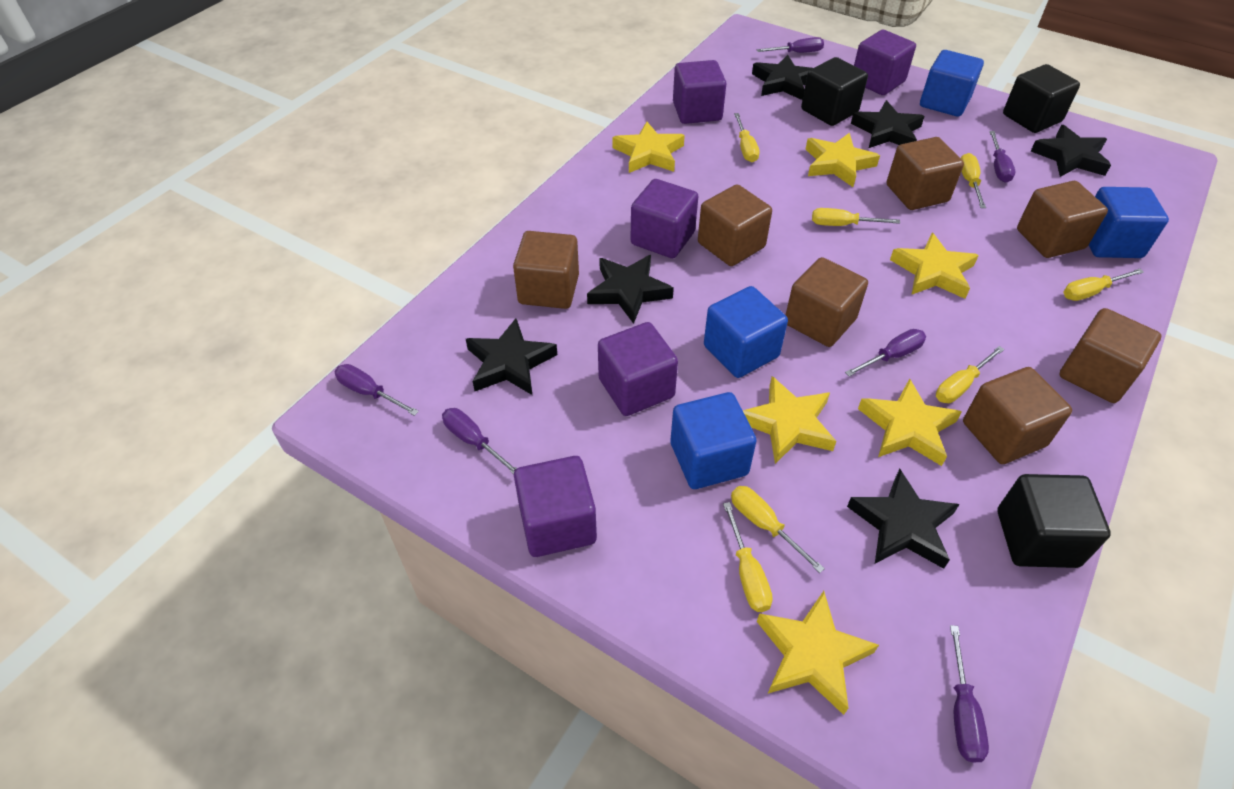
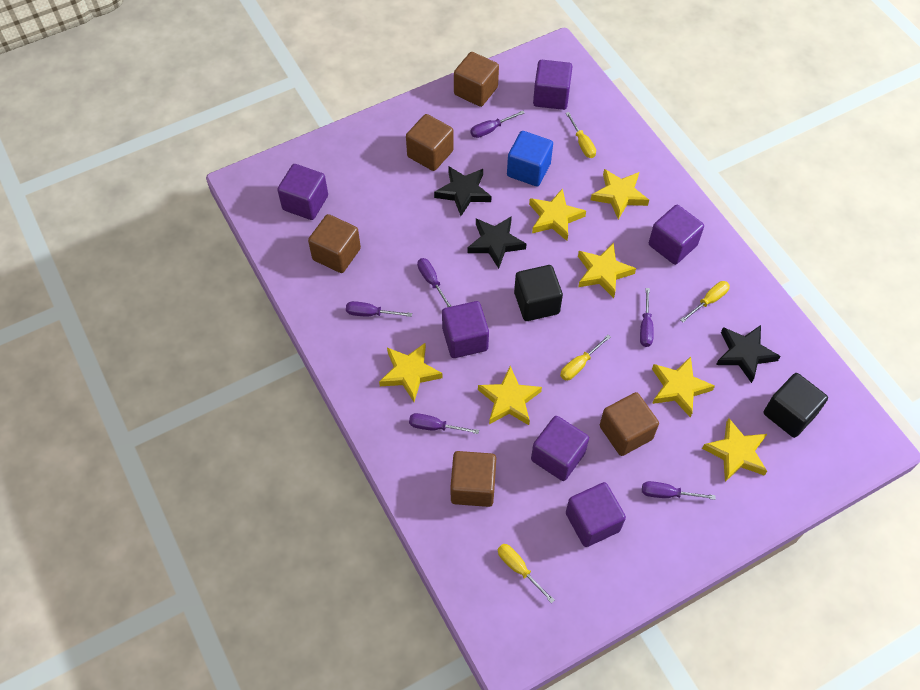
black cube: [801,57,868,126] [997,474,1111,568] [1003,64,1080,133] = 3 -> [514,265,563,321] [764,373,828,438] = 2
black star: [466,318,557,395] [587,255,674,324] [752,55,813,100] [847,469,960,569] [851,100,925,148] [1031,125,1111,177] = 6 -> [434,166,492,216] [467,216,526,269] [716,325,780,383] = 3
blue cube: [670,392,757,489] [704,286,788,378] [920,50,984,117] [1089,187,1169,258] = 4 -> [507,131,553,186] = 1
brown cube: [513,231,579,309] [698,185,772,266] [786,257,868,347] [887,137,964,210] [963,367,1072,464] [1017,181,1108,258] [1059,308,1161,403] = 7 -> [308,214,361,273] [406,114,454,171] [450,451,496,507] [454,52,499,107] [600,392,659,456] = 5
purple cube: [514,456,597,557] [598,322,678,416] [630,179,698,258] [673,60,726,124] [854,30,916,95] = 5 -> [277,164,328,220] [442,301,489,358] [531,416,589,481] [533,60,573,110] [566,482,626,547] [649,205,704,265] = 6
yellow screwdriver: [723,502,773,612] [731,486,825,573] [734,113,759,162] [812,208,900,226] [936,346,1004,403] [961,153,986,208] [1063,269,1144,301] = 7 -> [498,544,555,603] [560,335,611,380] [566,112,596,158] [680,281,730,322] = 4
yellow star: [612,121,685,173] [743,376,836,464] [757,591,879,715] [806,133,880,187] [858,378,962,466] [890,233,979,299] = 6 -> [379,343,443,402] [478,366,542,425] [529,188,586,241] [578,243,636,298] [591,169,649,220] [652,356,715,417] [702,418,767,482] = 7

